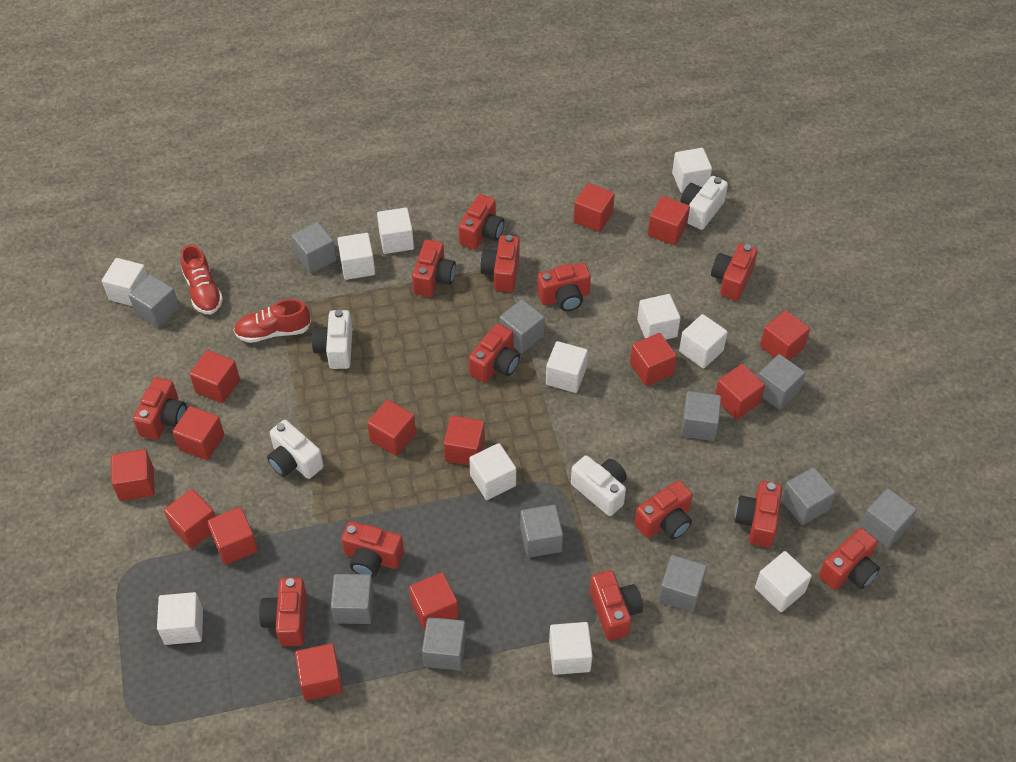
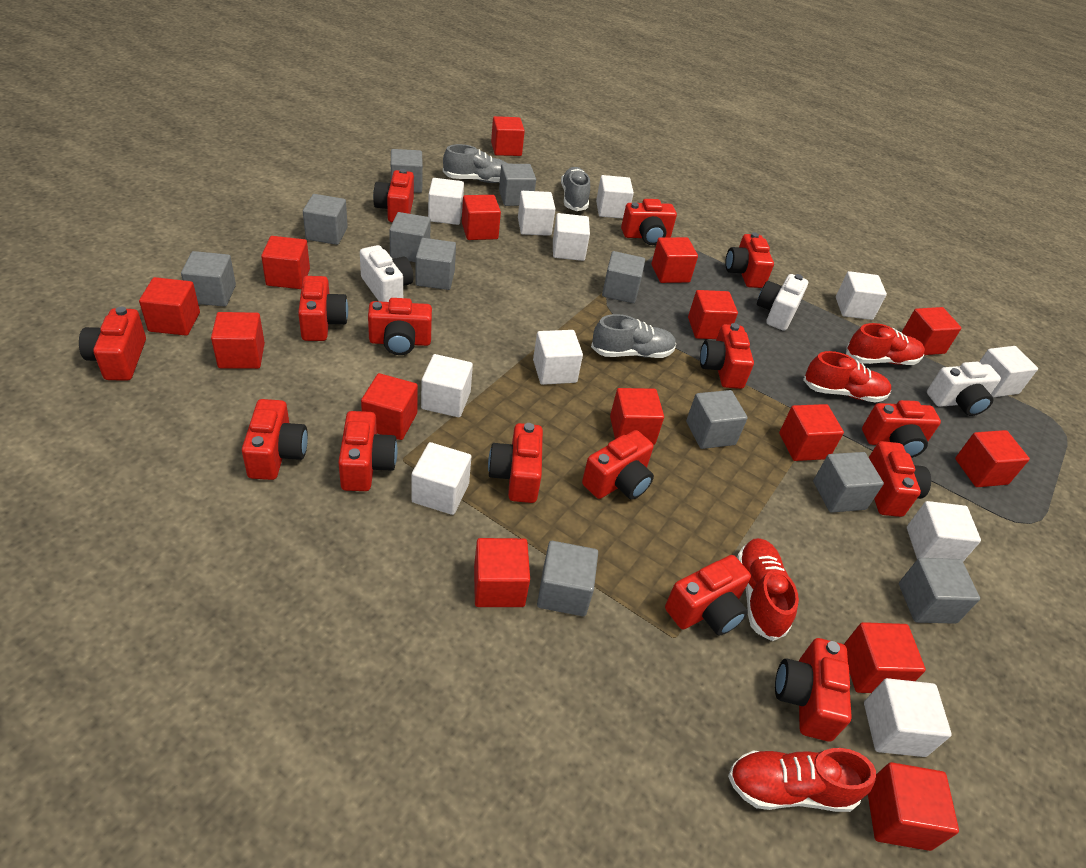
grey shoe: none = 0 -> [443,144,508,183] [561,167,590,211] [591,314,676,358] = 3
red camera: [133,377,187,440] [259,577,307,646] [341,521,404,577] [412,240,456,297] [459,194,504,250] [469,323,520,383] [480,235,520,292] [537,263,591,311] [590,570,643,640] [634,480,693,539] [711,243,758,301] [735,481,782,548] [819,528,880,590] = 13 -> [79,307,146,381] [242,399,308,480] [298,276,348,341] [338,411,398,491] [368,298,432,355] [373,169,414,222] [488,423,543,503] [582,430,654,500] [621,199,677,245] [665,555,751,635] [700,323,754,389] [725,232,774,288] [775,638,852,741] [862,400,941,458] [869,441,931,517] = 15
red cube: [111,449,155,501] [164,489,216,549] [172,406,225,460] [189,350,240,403] [207,507,258,565] [295,643,343,700] [367,400,416,456] [409,572,459,631] [444,416,485,466] [573,183,615,232] [630,333,677,386] [648,196,690,245] [715,364,765,419] [760,310,810,360] = 14 -> [139,277,200,336] [211,312,265,369] [261,236,310,289] [361,373,418,440] [462,195,501,240] [474,538,530,607] [491,116,525,156] [610,388,664,445] [652,237,698,283] [688,290,738,339] [779,404,844,461] [844,622,926,693] [868,762,959,851] [901,307,961,355] [955,430,1030,487] = 15
red shoe: [181,245,223,314] [233,299,311,343] = 2 -> [728,748,876,812] [737,538,799,641] [803,351,891,403] [846,323,925,365] = 4
white camera: [267,420,324,479] [311,310,352,369] [571,455,627,516] [681,176,728,230] = 4 -> [360,245,413,302] [757,274,808,331] [927,362,1001,416] = 3

